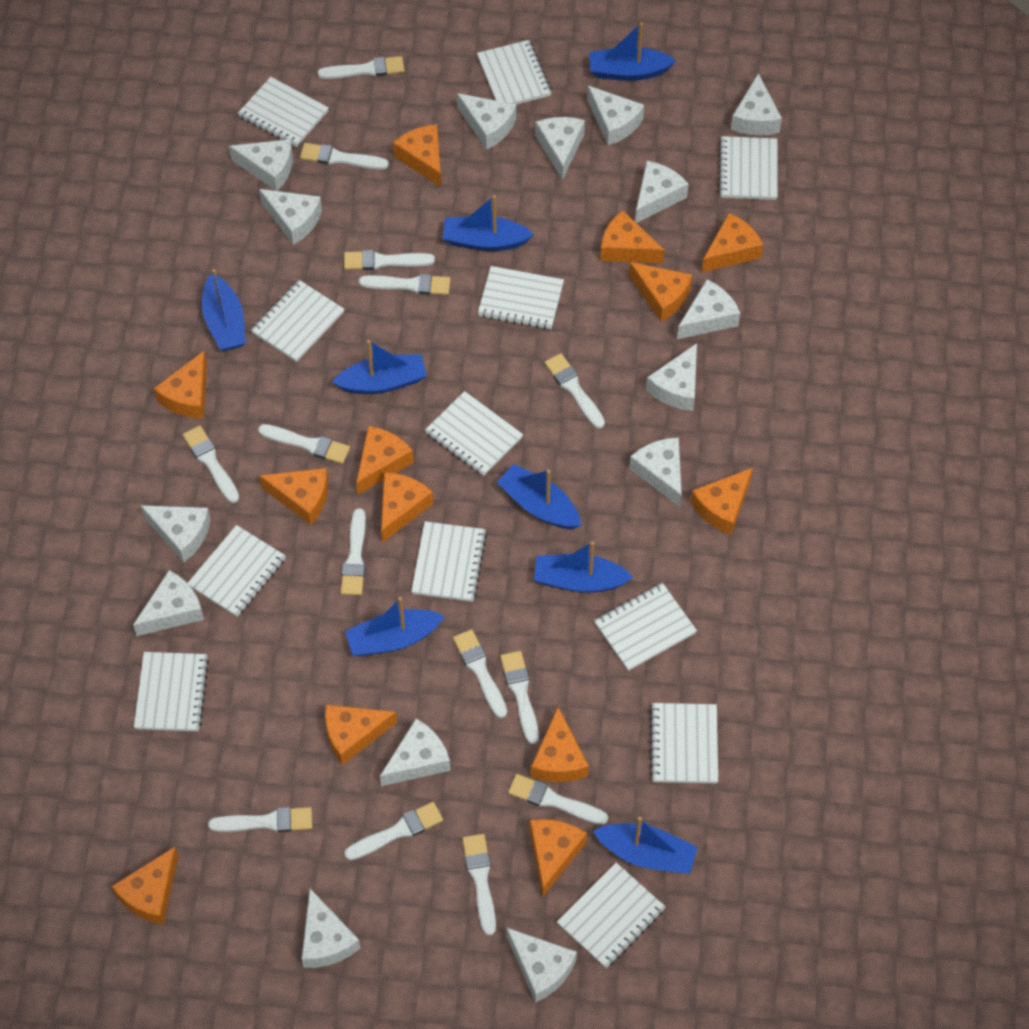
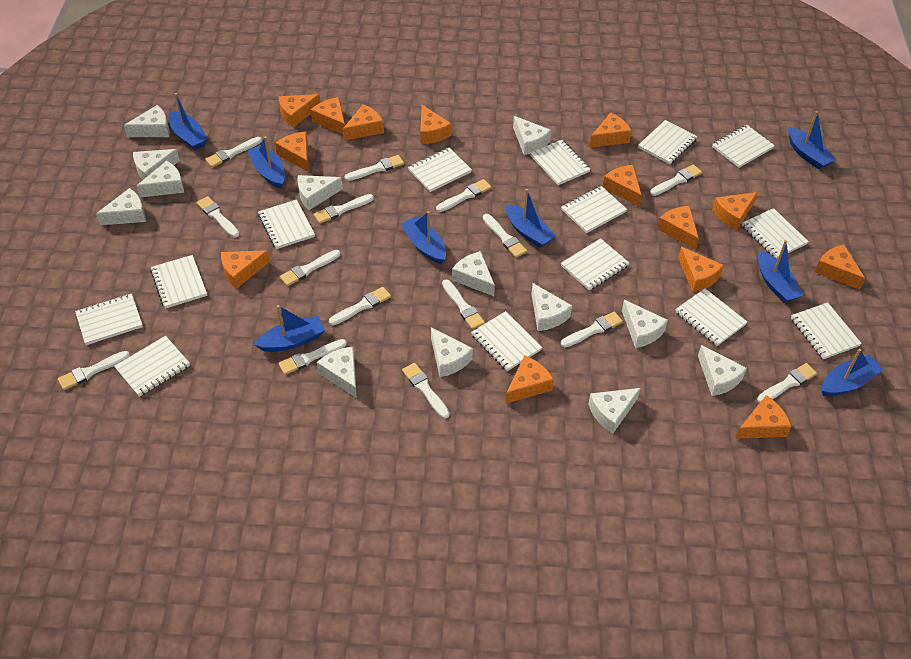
orange cheese: [112,847,178,925] [154,351,207,419] [259,468,328,525] [325,705,397,765] [356,426,414,494] [381,472,433,543] [393,124,441,187] [530,819,587,897] [531,707,589,782] [600,210,664,263] [629,262,692,321] [691,468,753,535] [702,213,763,272] = 13 -> [221,250,270,289] [275,132,309,172] [278,94,320,127] [311,97,345,134] [343,104,384,141] [420,105,452,144] [505,356,554,404] [589,112,632,148] [603,165,642,207] [657,206,699,250] [678,247,724,292] [712,192,758,231] [735,395,792,439] [815,245,865,289] = 14
white brush: [183,425,239,503] [208,807,312,832] [258,424,350,464] [300,143,389,169] [317,56,404,79] [341,508,366,595] [344,250,435,270] [344,802,443,860] [359,274,451,295] [453,629,507,718] [462,834,496,936] [500,651,539,744] [508,774,608,825] [545,353,605,429] = 14 -> [58,351,130,390] [196,196,239,237] [205,137,262,167] [278,339,347,375] [280,250,340,286] [314,194,374,223] [329,287,391,325] [345,155,404,181] [402,363,450,419] [436,179,491,212] [442,279,485,329] [483,214,527,258] [561,312,623,347] [650,164,702,196] [757,363,817,403] = 15
white cheese: [133,570,204,636] [140,505,211,562] [229,139,293,191] [259,189,322,245] [302,889,360,968] [380,719,451,786] [457,93,516,150] [506,927,577,1003] [535,117,585,180] [587,86,644,145] [629,437,682,507] [635,161,689,223] [646,343,697,411] [677,279,740,339] [731,73,782,135] = 15 -> [96,188,146,225] [124,105,170,137] [133,149,180,180] [137,160,184,198] [297,175,343,210] [317,347,357,398] [431,327,473,377] [452,251,495,296] [513,116,551,155] [532,283,572,331] [588,388,640,434] [622,300,668,348] [698,345,747,396] = 13
white notebook: [134,652,209,732] [188,525,286,617] [238,77,329,147] [251,280,344,362] [411,521,487,602] [425,391,523,476] [477,40,552,105] [478,266,564,330] [557,863,665,968] [594,583,697,671] [649,703,718,784] [718,136,778,200] = 12 -> [75,293,143,345] [114,336,190,397] [150,255,207,309] [258,200,315,249] [408,147,472,192] [471,311,542,371] [530,140,591,185] [561,186,627,233] [561,238,629,290] [638,120,698,164] [675,288,747,346] [712,125,775,168] [742,208,809,258] [791,302,862,359] = 14

